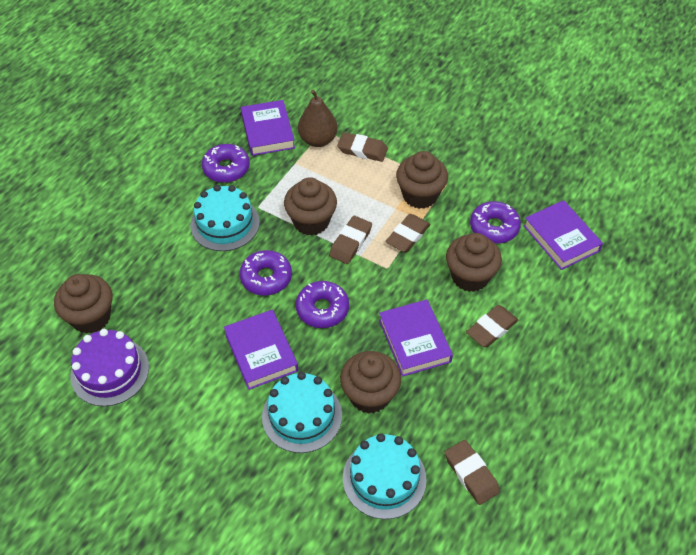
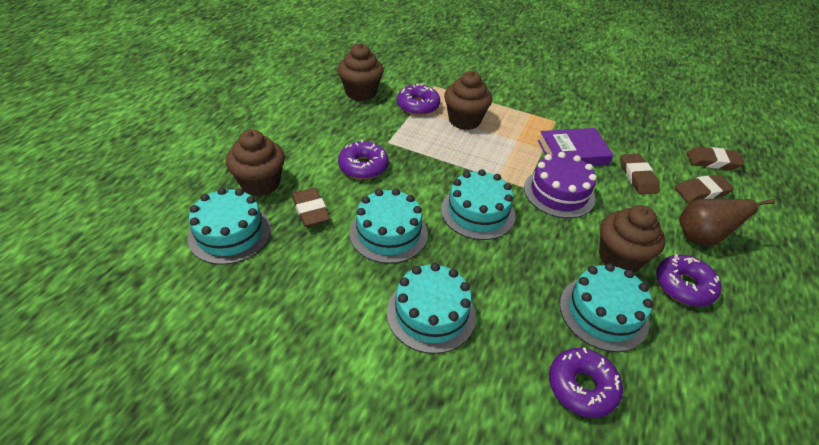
brown cupcake: [54,274,113,334] [284,177,337,236] [340,351,401,414] [396,151,448,209] [446,233,502,292] = 5 -> [226,130,285,197] [338,43,384,101] [444,71,492,130] [599,205,665,273] = 4
brown eraser: [329,216,372,264] [337,132,388,162] [385,214,430,252] [445,440,500,505] [466,305,518,347] = 5 -> [292,188,330,227] [621,154,660,195] [675,175,734,203] [687,147,744,170] = 4
purple book: [224,310,298,390] [241,100,295,156] [379,299,453,377] [523,200,603,270] = 4 -> [538,128,614,166] = 1
turquoise cake: [190,185,260,251] [262,372,342,453] [343,433,427,519] = 3 -> [187,188,271,265] [349,188,428,264] [387,263,476,354] [441,169,515,240] [560,263,653,352] = 5

